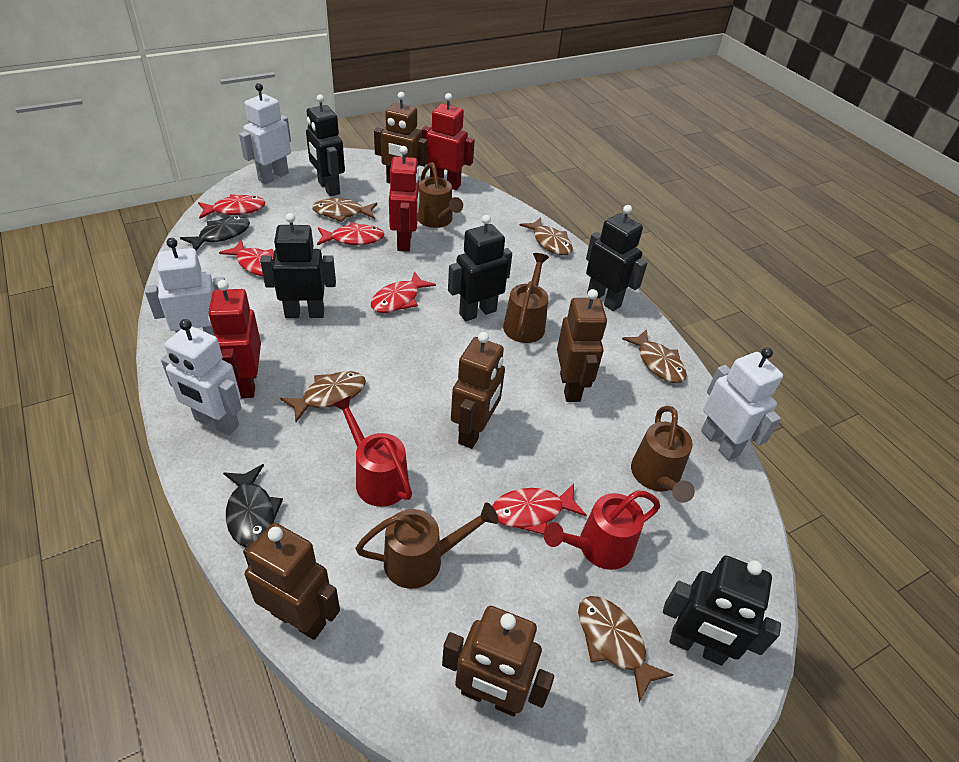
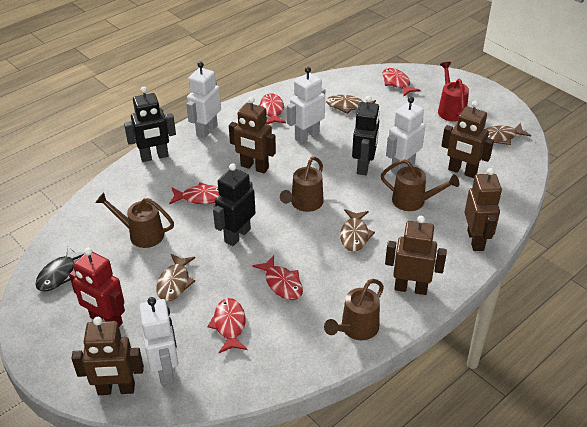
black fish: [180,217,250,251] [223,464,283,547] = 2 -> [35,246,85,292] = 1
black robot: [260,213,336,318] [306,94,345,196] [448,215,512,321] [586,205,647,311] [663,556,781,665] = 5 -> [124,87,176,162] [213,163,255,246] [352,96,380,175] = 3
brown fish: [280,371,366,422] [312,198,377,222] [520,217,573,255] [578,596,673,702] [622,329,687,383] = 5 -> [156,254,196,301] [326,95,376,114] [340,209,375,252] [486,123,531,145] = 4
red robot: [208,280,261,398] [389,146,419,252] [422,93,475,190] = 3 -> [69,248,125,327] = 1
red watering can: [332,395,412,507] [544,490,660,570] = 2 -> [438,62,469,122] = 1

